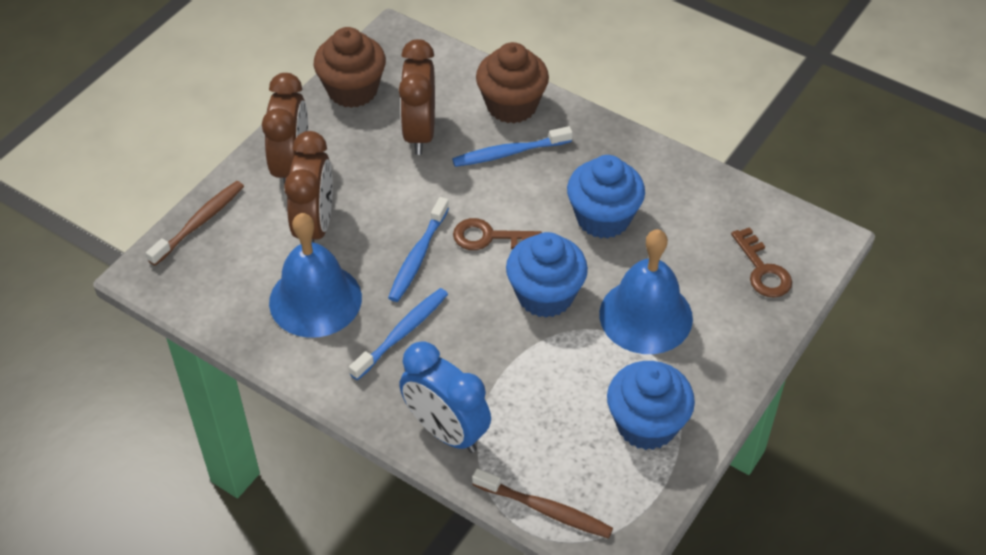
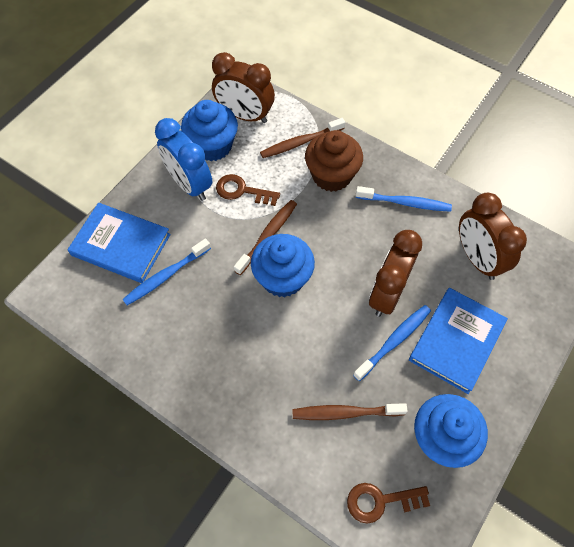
blue bell: [269,213,362,338] [599,229,693,354] = 2 -> none = 0
blue book: none = 0 -> [67,203,171,283] [409,288,508,394] = 2
brown cupcake: [314,27,386,108] [476,42,549,123] = 2 -> [305,130,363,192] = 1
brown toothbrush: [146,181,244,266] [472,468,613,538] = 2 -> [234,200,297,275] [260,118,345,158] [292,403,407,420] = 3

